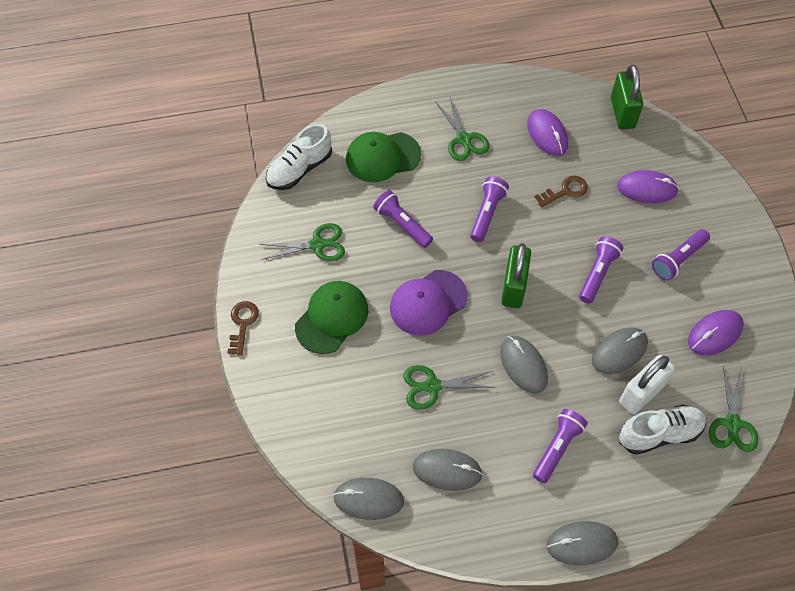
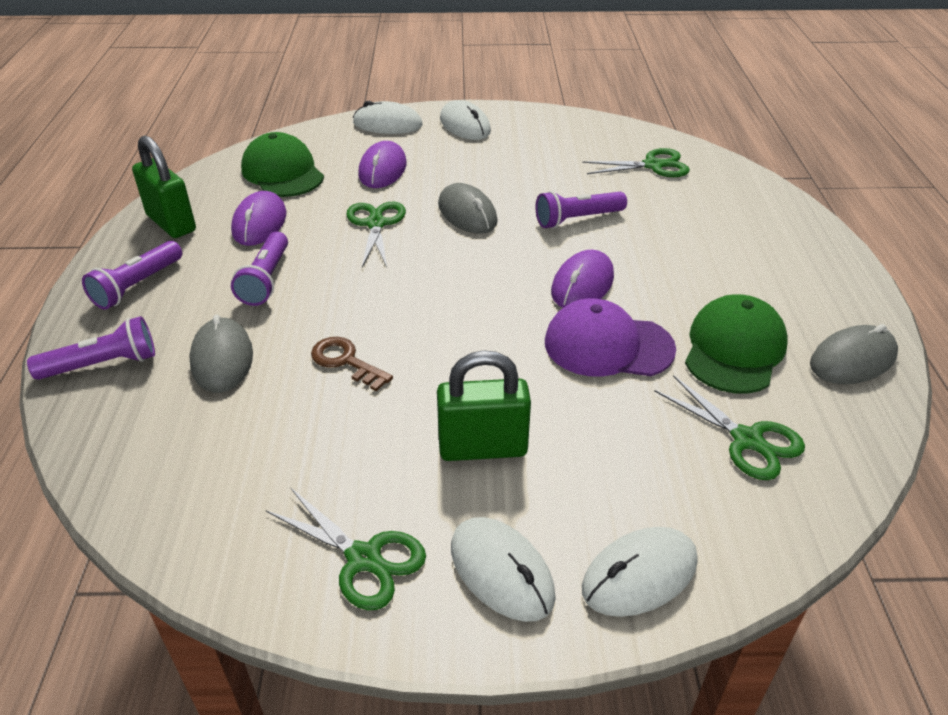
brown key: [227,301,259,356] [535,175,588,207] = 2 -> [311,337,393,391] = 1
grey mouse: [333,478,404,520] [413,449,483,491] [500,336,548,394] [547,521,618,565] [592,327,648,374] = 5 -> [189,314,253,393] [438,183,498,234] [810,324,898,384] = 3
purple flashlight: [373,190,433,248] [470,177,509,242] [533,409,588,483] [579,236,623,304] [652,229,710,281] = 5 -> [27,316,155,380] [82,241,182,310] [231,232,288,306] [535,191,627,229] = 4
white mouse: none = 0 -> [353,101,423,134] [440,100,491,140] [451,517,556,622] [582,527,698,617] = 4
white padlock: [619,355,675,414] = 1 -> none = 0
white shoe: [266,124,332,190] [619,405,706,455] = 2 -> none = 0

